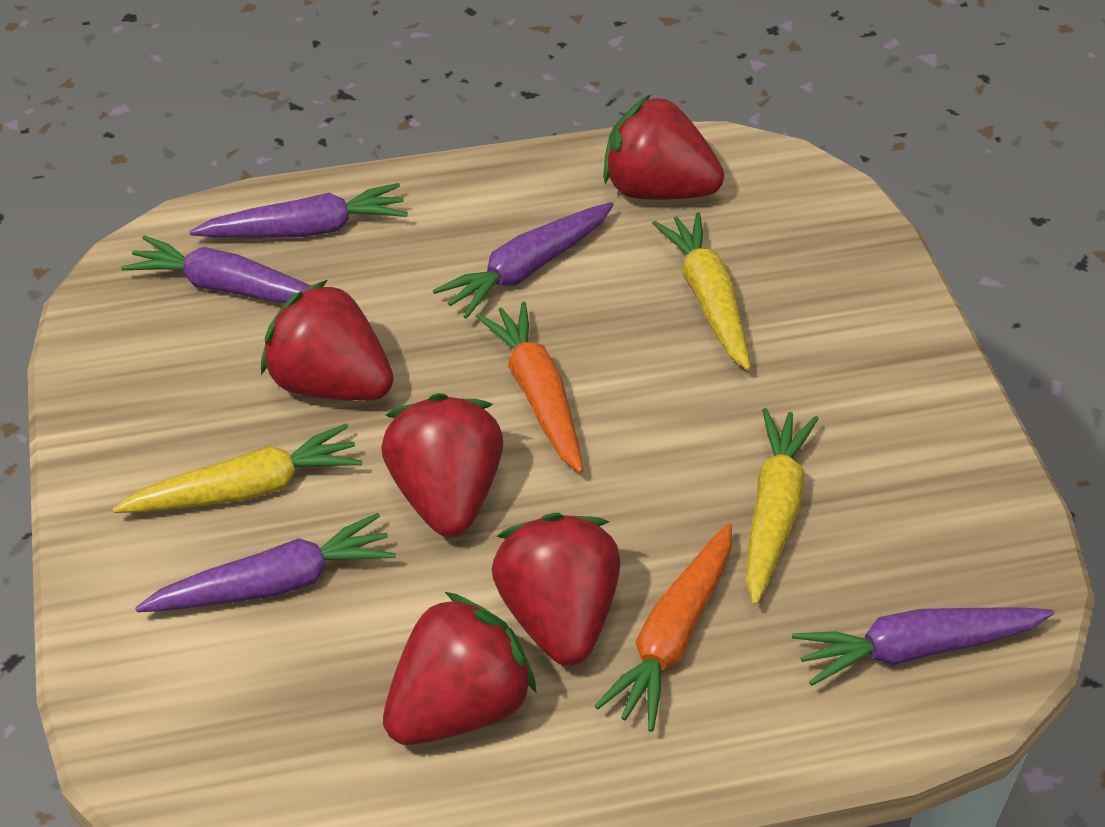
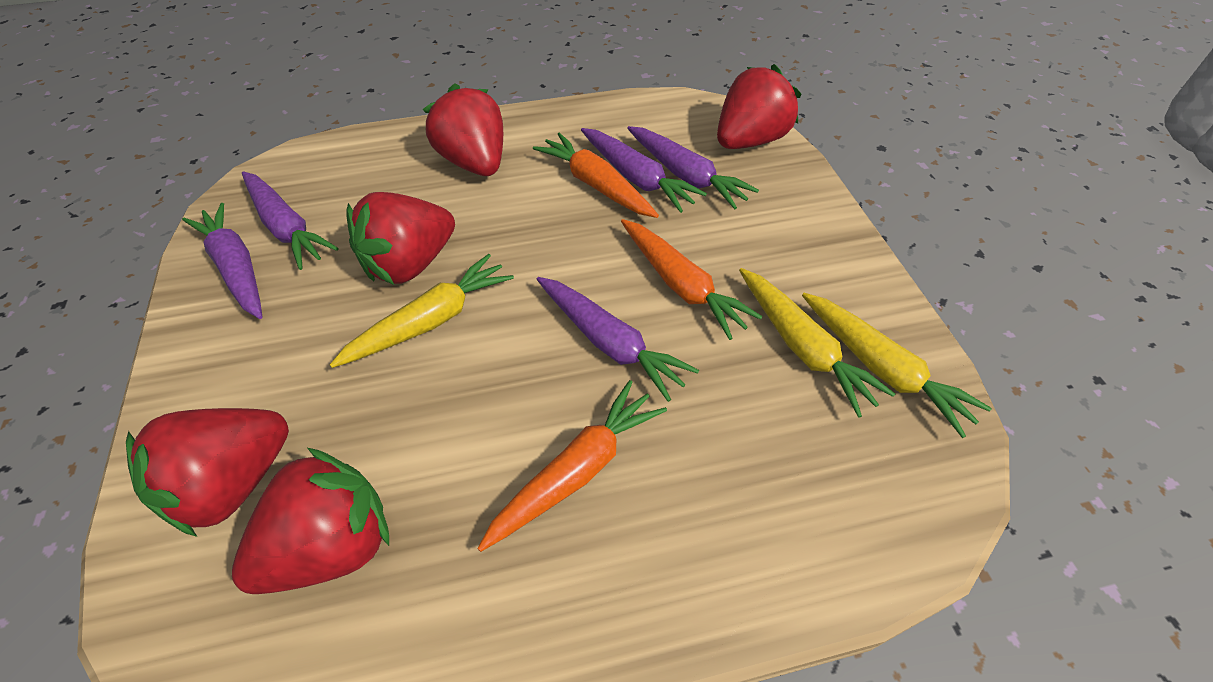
orange carrot: [476,302,583,473] [595,523,732,732] = 2 -> [477,380,667,552] [533,132,659,218] [621,219,762,340] = 3

